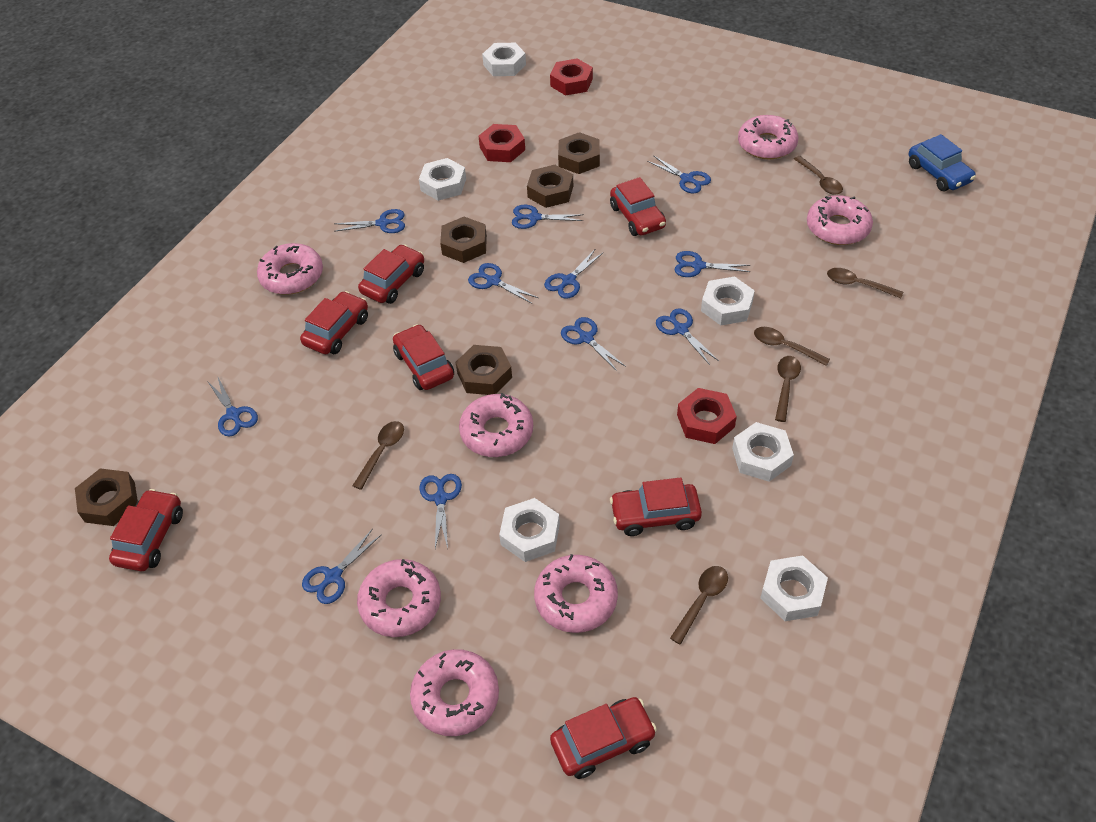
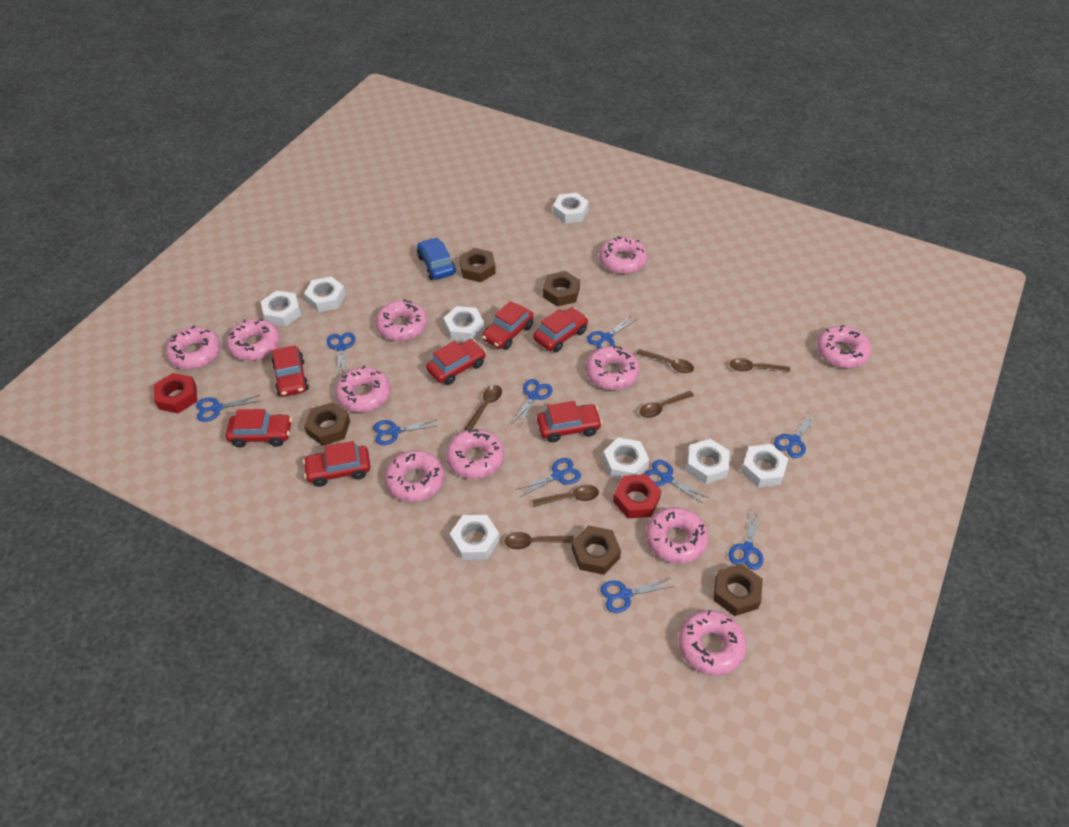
blue scissors: [207,376,258,436] [302,530,382,604] [334,209,405,233] [419,474,462,549] [468,263,539,304] [512,205,584,229] [544,249,604,299] [561,317,626,371] [647,155,711,193] [656,308,719,365] [675,251,750,277] = 11 -> [196,395,260,422] [327,332,355,376] [373,419,437,445] [512,379,552,428] [515,458,581,497] [587,316,637,349] [601,578,674,613] [644,460,709,504] [729,508,763,570] [774,413,819,458] = 10
pink donut: [257,243,323,295] [357,559,441,637] [410,649,499,736] [459,393,533,457] [534,554,618,633] [738,115,798,159] [807,195,873,245] = 7 -> [166,326,221,370] [226,319,280,361] [335,366,391,412] [376,299,427,341] [385,450,444,502] [446,429,504,479] [586,345,640,390] [599,236,647,274] [646,507,708,564] [678,610,747,676] [817,325,871,368] = 11
red nut: [479,124,525,162] [550,59,593,95] [677,388,737,444] = 3 -> [154,373,197,414] [613,474,661,518] = 2
white nut: [419,158,466,201] [482,43,526,76] [499,498,560,562] [701,276,755,325] [732,422,794,482] [760,555,828,621] = 6 -> [260,291,301,326] [304,276,346,312] [443,306,484,341] [450,515,500,560] [553,193,589,223] [603,437,649,479] [686,439,730,484] [741,444,788,487] = 8

